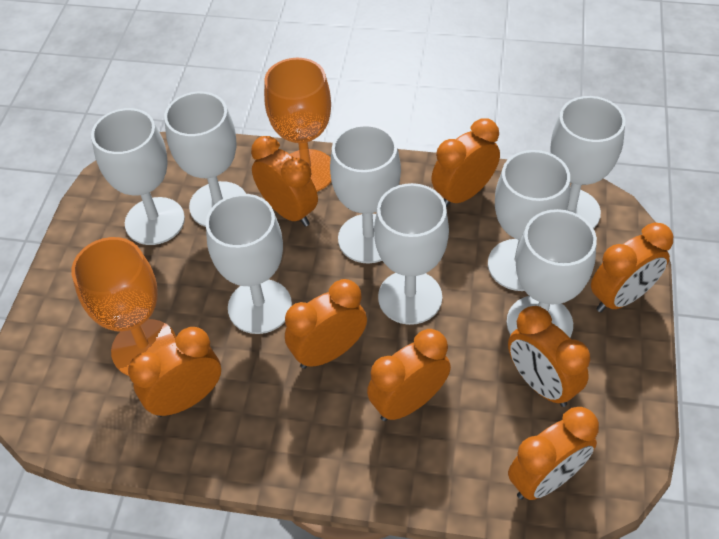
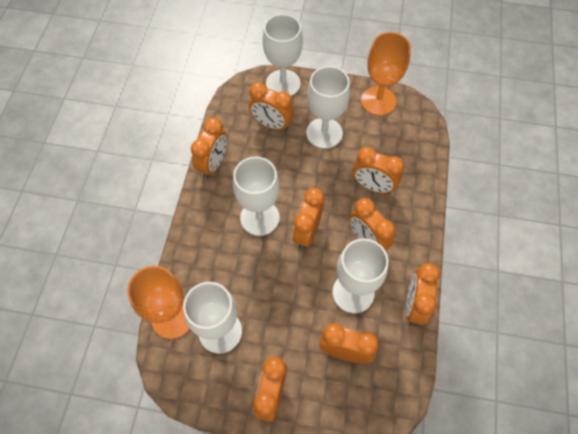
white goblet: [91,108,185,245] [164,92,246,227] [206,194,292,334] [330,124,401,264] [374,183,449,325] [488,150,570,291] [507,209,597,337] [551,96,625,229] = 8 -> [183,282,242,354] [233,157,280,236] [262,14,303,96] [306,66,350,149] [332,238,389,313] = 5

